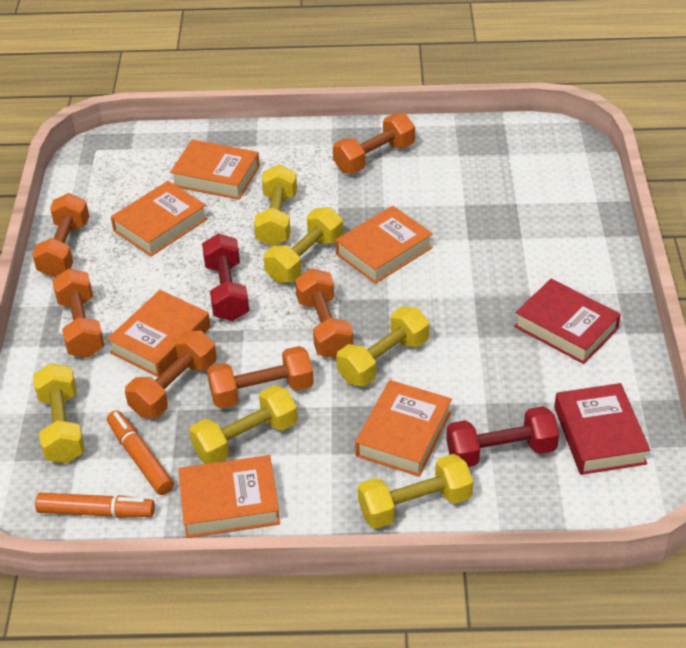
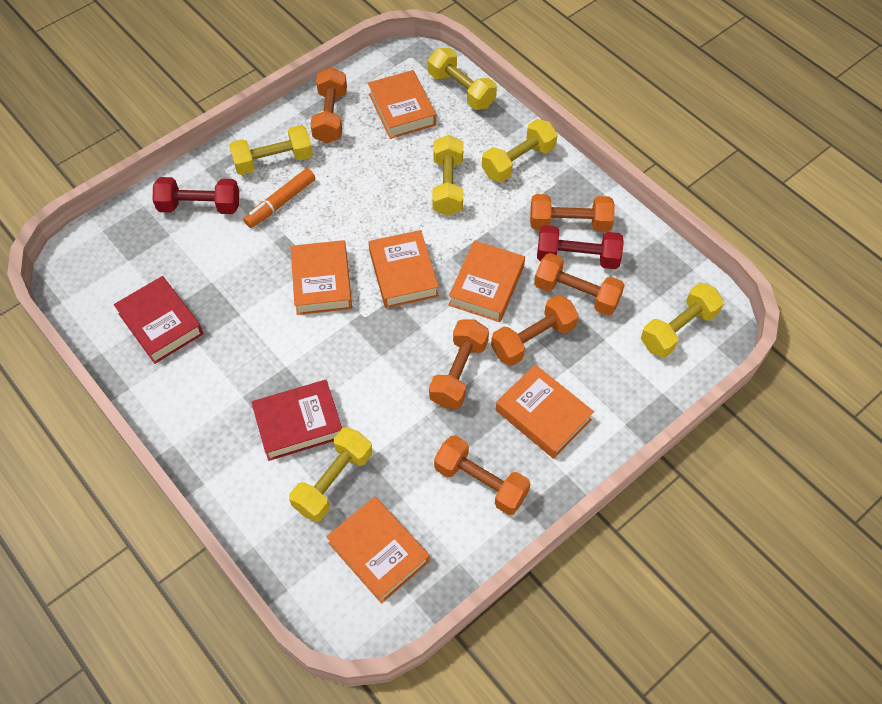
orange marker: [35,493,155,518] [107,410,174,495] = 2 -> [243,168,315,228] = 1

